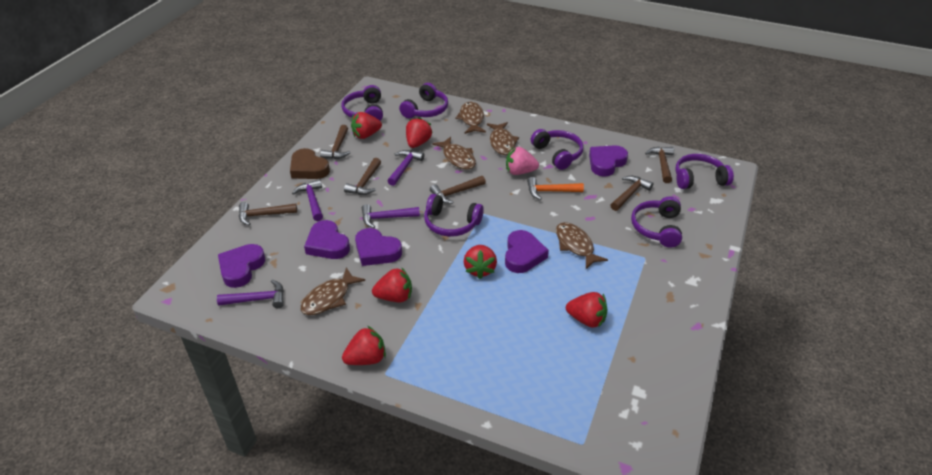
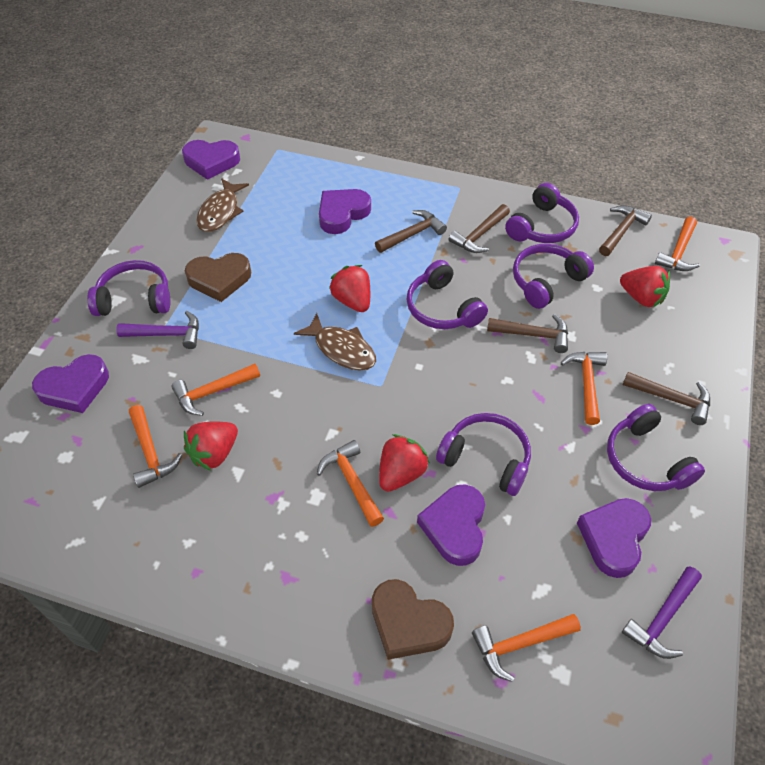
brown fish: [301,268,365,315] [432,137,476,170] [455,102,486,134] [487,122,519,155] [556,222,608,269] = 5 -> [197,178,249,232] [294,313,376,370] = 2
brown hammer: [239,202,297,226] [320,125,351,159] [344,158,381,195] [430,176,486,204] [611,176,653,211] [645,147,674,183] = 6 -> [375,210,447,253] [449,204,510,253] [487,314,568,353] [599,205,652,256] [623,372,710,425] = 5
brown heart: [290,148,330,179] = 1 -> [185,253,251,302] [372,579,454,660] = 2
orange hammer: [527,177,584,200] = 1 -> [129,405,182,488] [171,364,260,416] [317,440,384,527] [472,614,581,682] [561,352,607,425] [655,217,700,271] = 6
pink strawberry: [506,147,539,175] = 1 -> none = 0
purple hammer: [217,280,284,308] [292,179,323,221] [362,204,420,228] [388,150,424,186] = 4 -> [116,311,199,349] [622,566,702,659] = 2
red strawberry: [342,326,386,365] [351,112,382,139] [372,267,412,302] [406,117,432,148] [464,245,497,279] [566,292,607,328] = 6 -> [184,421,238,471] [329,265,370,312] [379,434,430,492] [620,266,670,307] = 4

